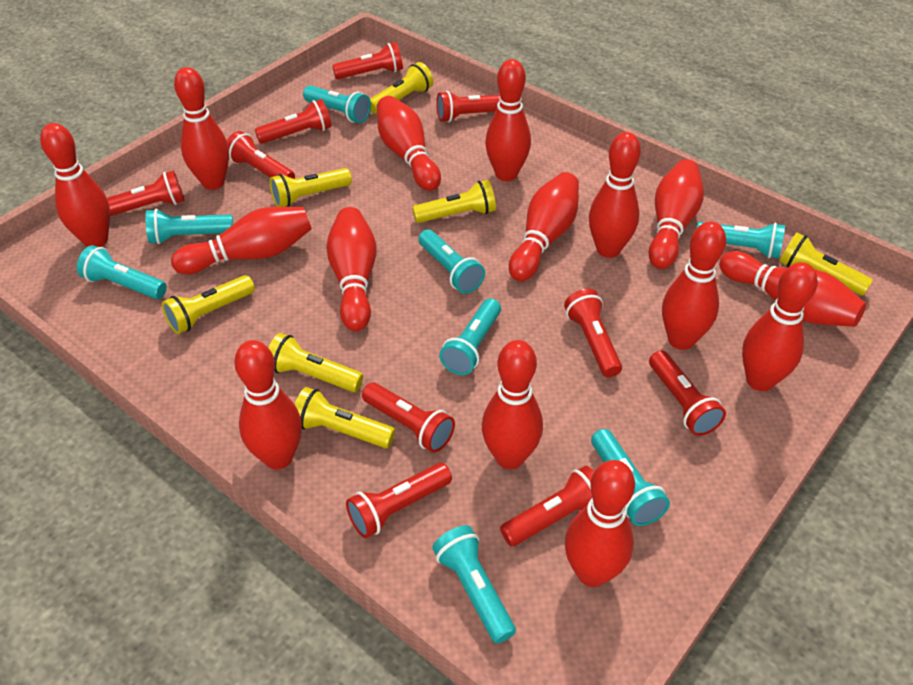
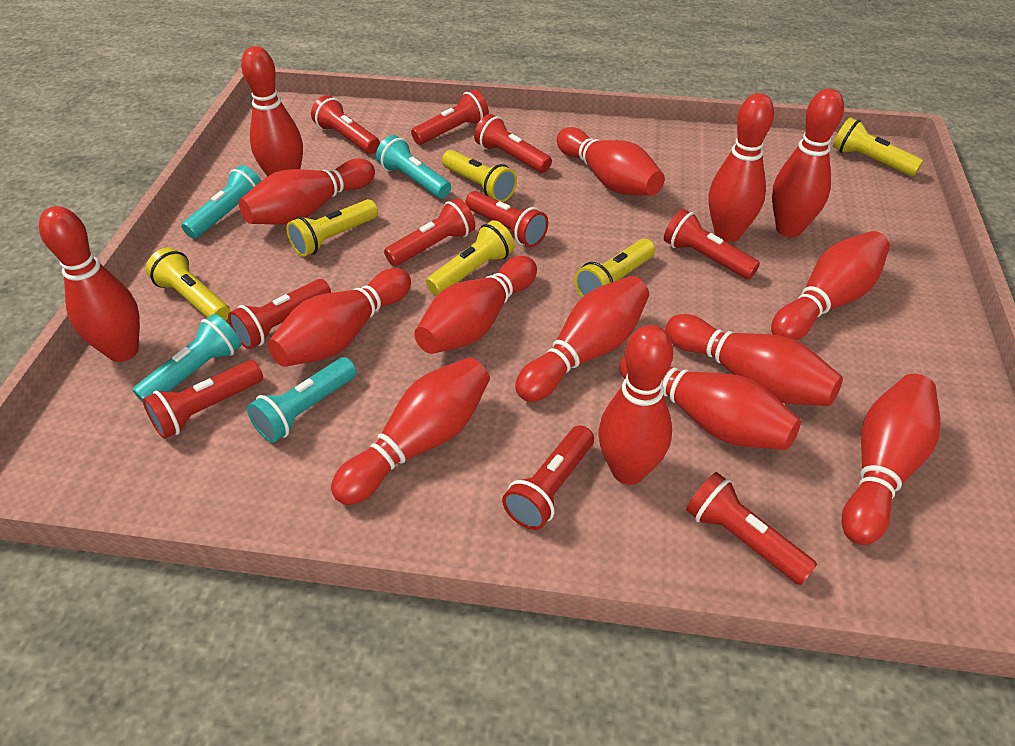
turquoise flashlight: [77,245,167,299] [146,209,233,244] [303,85,371,123] [418,229,485,294] [432,525,516,644] [439,298,501,375] [591,429,670,526] [697,222,785,258] = 8 -> [133,314,242,403] [181,165,261,239] [247,357,357,443] [376,135,451,198] = 4
yellow flashlight: [162,275,255,334] [268,333,363,392] [270,168,352,207] [294,387,395,448] [370,62,433,114] [412,180,496,223] [779,232,873,295] = 7 -> [146,247,230,321] [286,199,378,257] [426,220,515,296] [442,150,517,202] [574,239,655,297] [833,117,923,176] = 6

